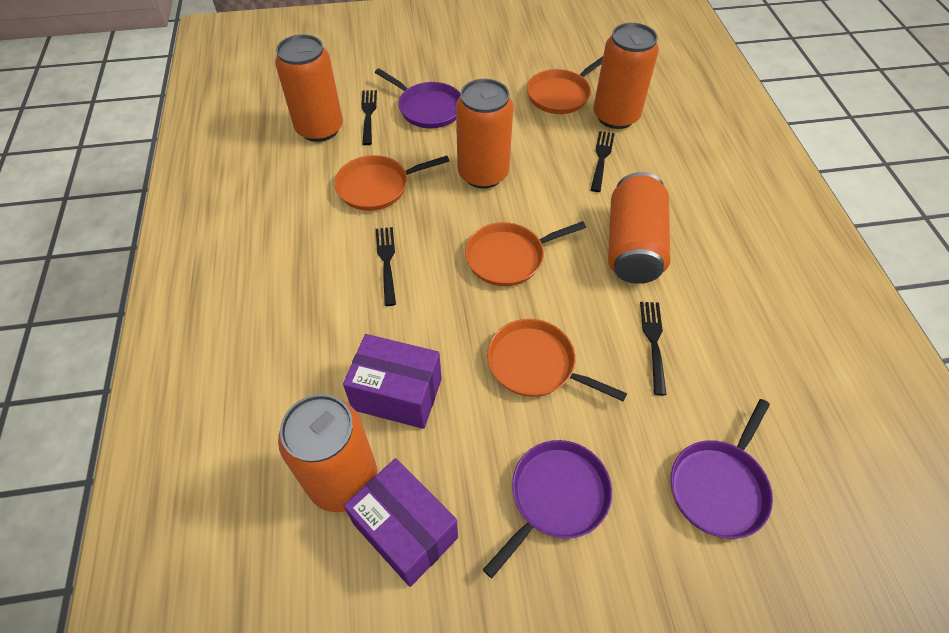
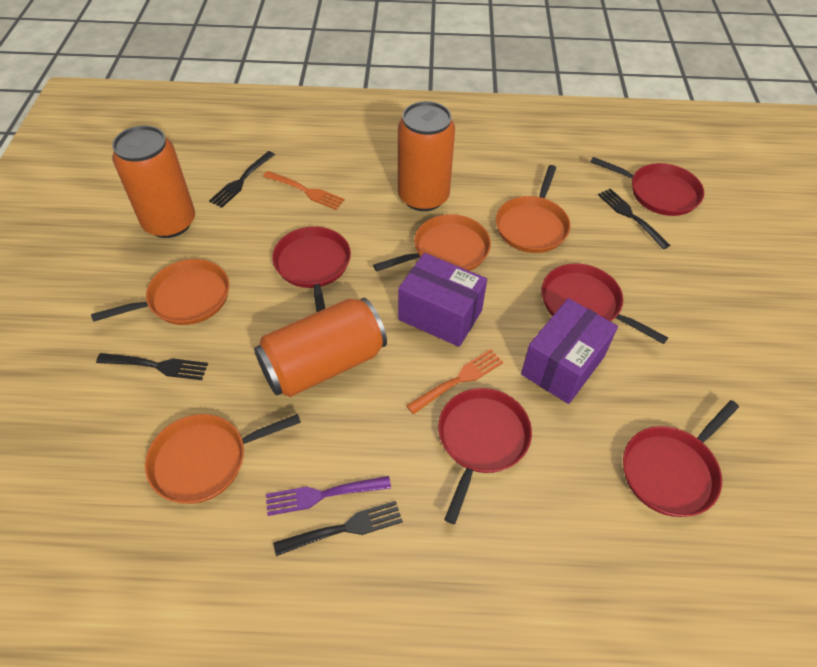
orange can: [275,34,343,142] [278,394,377,512] [456,79,513,189] [593,23,659,129] [608,172,670,284] = 5 -> [112,126,195,238] [254,298,387,397] [398,101,455,211] = 3
orange fork: none = 0 -> [263,171,345,210] [406,349,503,415] = 2
purple fork: none = 0 -> [266,476,391,516] = 1
purple pan: [375,68,460,128] [483,440,612,578] [671,399,773,539] = 3 -> none = 0
red pan: none = 0 -> [272,227,351,312] [438,388,532,524] [542,263,668,344] [591,157,704,216] [623,400,739,517] = 5

